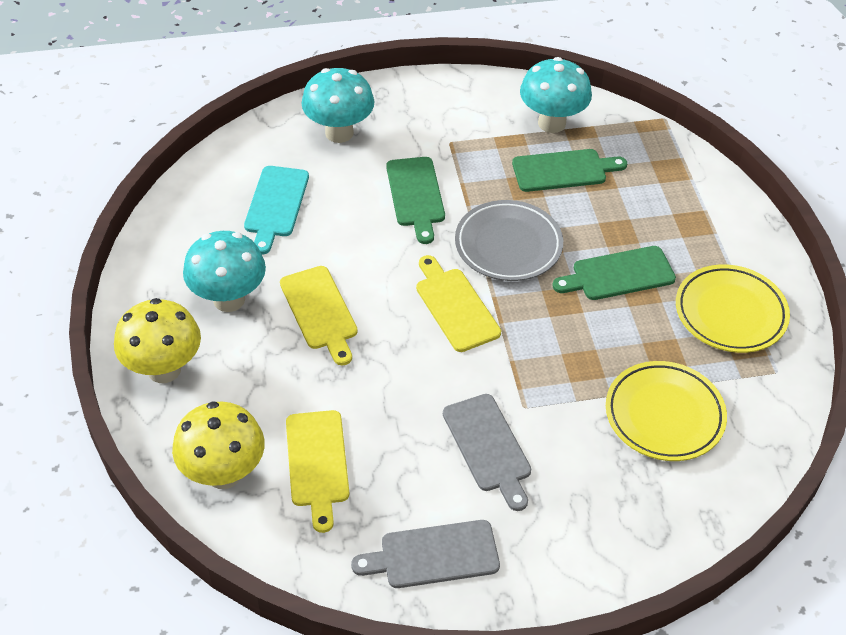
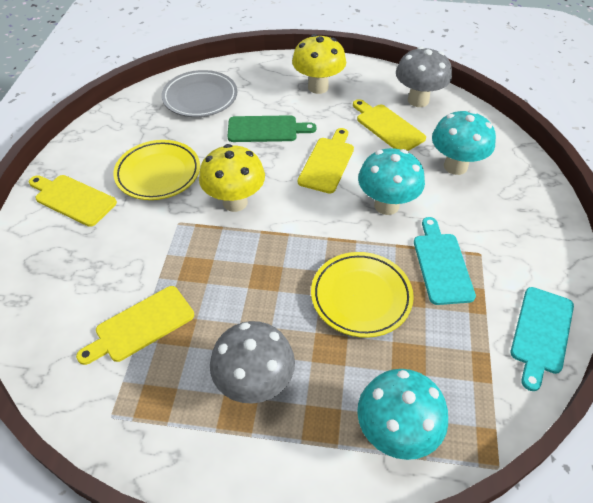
green cutting board: [386,157,445,244] [512,149,627,192] [552,246,676,300] = 3 -> [227,115,316,142] = 1
grey cutting board: [351,520,500,588] [443,394,531,511] = 2 -> none = 0
grey mushroom: none = 0 -> [210,321,295,404] [396,46,452,107] = 2
turquoise cutting board: [244,166,309,254] = 1 -> [414,217,476,305] [511,287,574,391] = 2
yellow cutting board: [280,266,358,365] [286,410,349,533] [416,255,501,352] = 3 -> [29,175,117,227] [76,286,194,365] [298,128,354,193] [353,99,426,151] = 4

